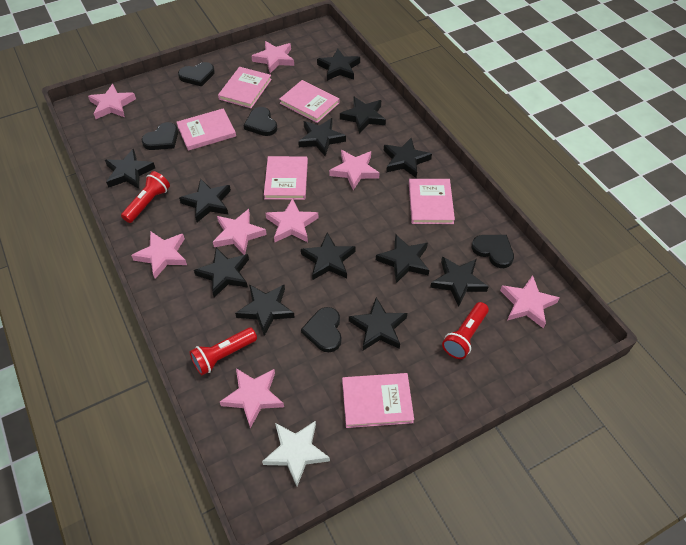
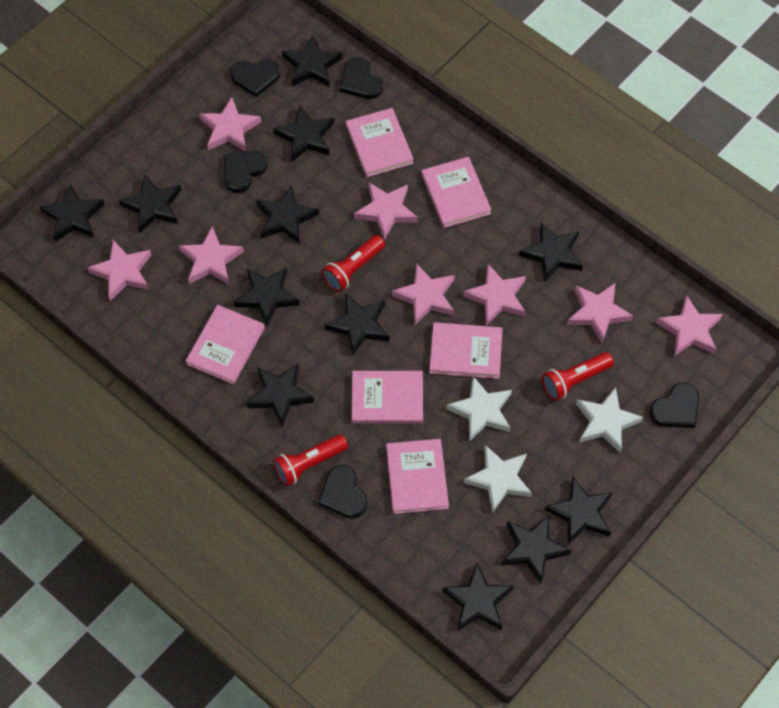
white star: [262,421,330,486] = 1 -> [447,376,512,442] [464,445,532,513] [576,387,643,453] = 3

